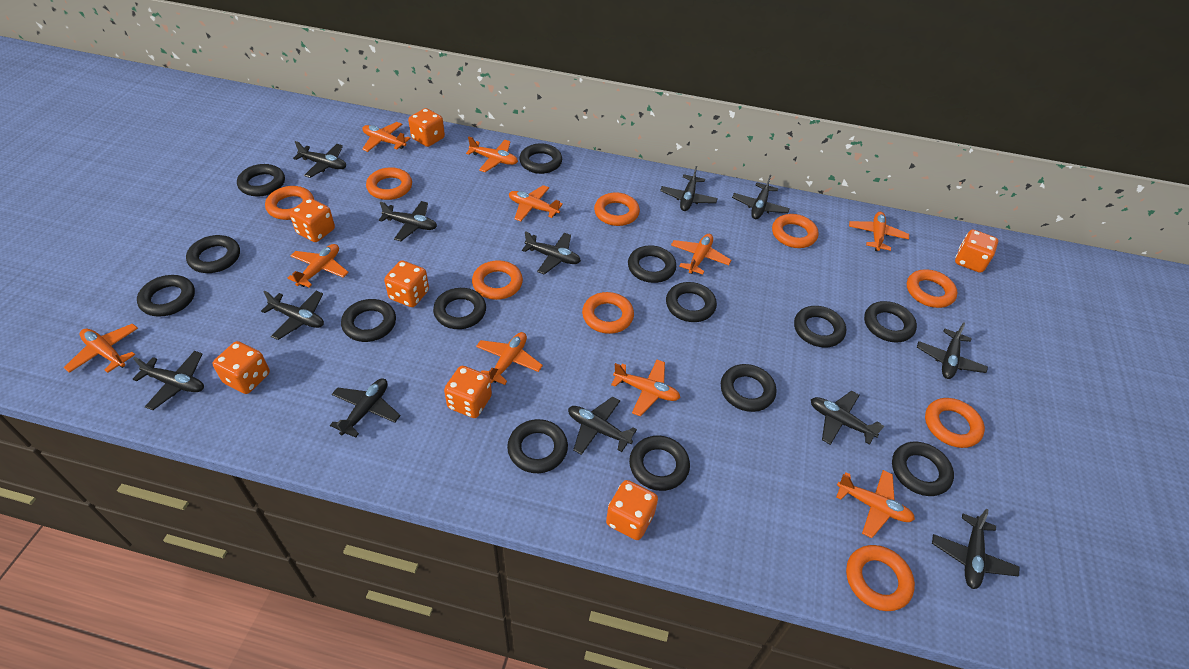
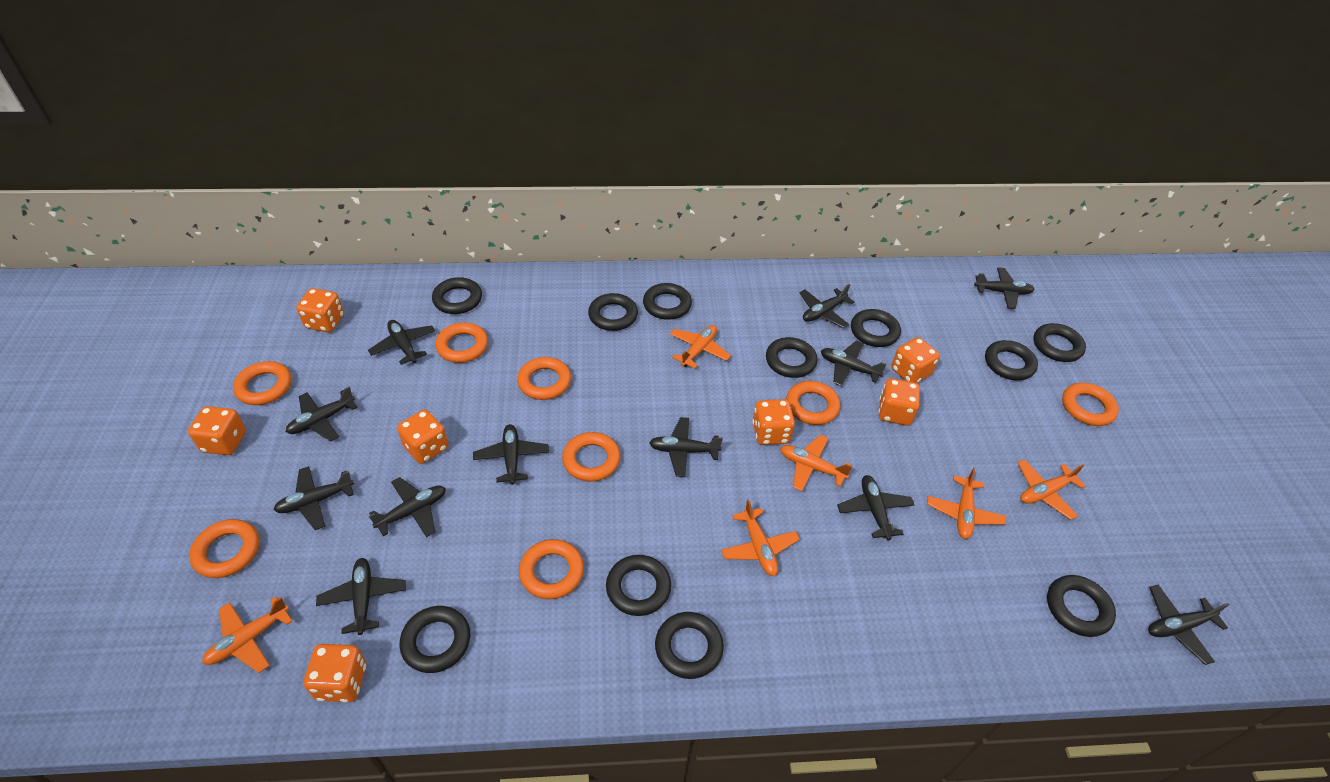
black ring: [137,275,195,317] [186,235,240,273] [237,164,285,197] [341,299,396,342] [433,288,486,329] [507,419,568,473] [519,143,562,174] [628,245,676,283] [629,436,690,491] [666,282,717,322] [721,364,776,412] [794,306,846,347] [864,301,917,342] [892,442,954,496] = 14 -> [400,606,470,673] [432,277,482,314] [588,293,638,331] [606,555,671,616] [643,283,692,320] [655,612,724,679] [766,337,817,378] [851,309,901,347] [985,340,1038,380] [1034,323,1086,362] [1047,575,1116,637] = 11
orange plane: [64,324,138,373] [288,244,349,287] [362,122,411,152] [466,137,518,172] [476,332,543,385] [509,185,563,221] [611,360,681,416] [671,234,731,275] [836,470,915,538] [849,212,909,251] = 10 -> [202,596,292,673] [670,325,731,369] [721,499,800,576] [780,435,852,491] [927,468,1006,539] [1018,459,1086,520] = 6
orange ring: [265,186,314,220] [366,167,412,200] [472,260,523,300] [582,292,634,334] [594,192,640,226] [772,214,819,248] [846,545,915,611] [907,269,958,308] [925,398,985,448] = 9 -> [189,519,259,578] [233,361,292,405] [435,323,488,363] [517,357,571,400] [519,539,584,599] [562,432,621,482] [786,381,840,425] [1062,383,1119,426] = 8

